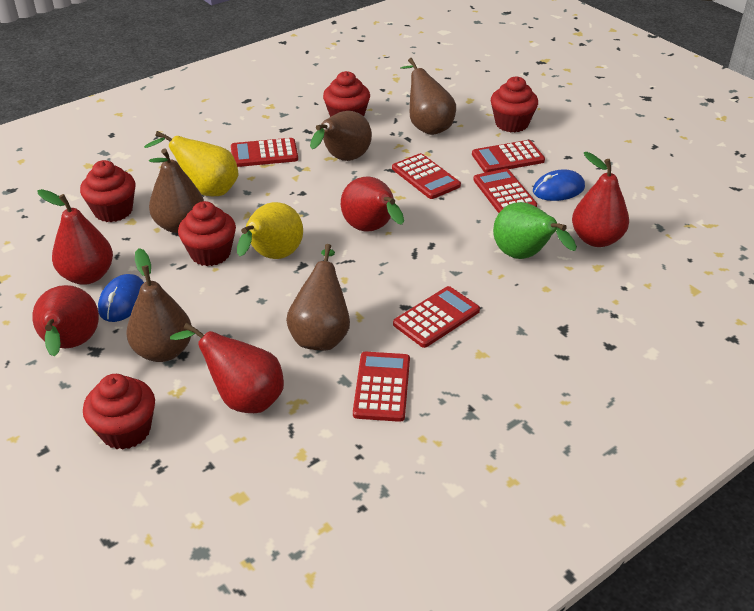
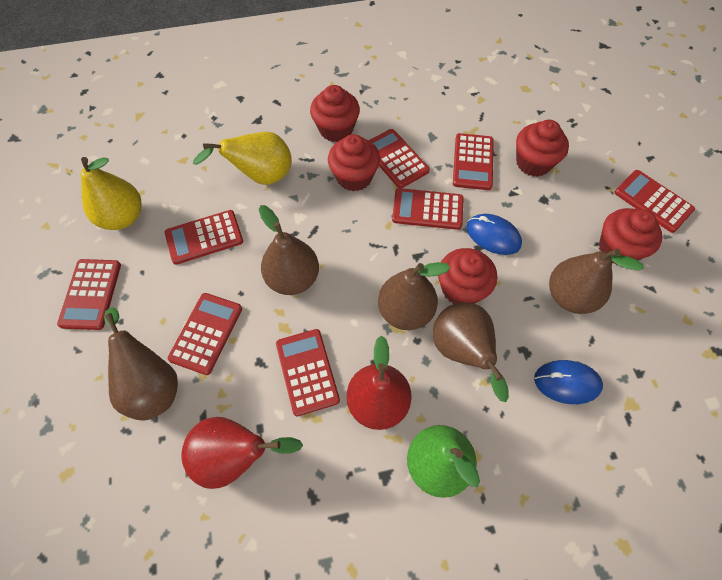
red calculator: [231,138,298,167] [353,352,410,422] [392,153,461,199] [393,286,480,348] [472,140,545,173] [473,169,537,213] = 6 -> [57,259,121,330] [165,210,243,265] [168,293,242,375] [276,329,340,416] [369,129,430,188] [392,188,464,230] [453,133,494,190] [615,170,695,233] = 8
red pear: [32,285,99,357] [37,189,113,285] [170,323,284,413] [341,177,404,232] [572,152,629,247] = 5 -> [181,417,303,489] [347,335,412,430] = 2

